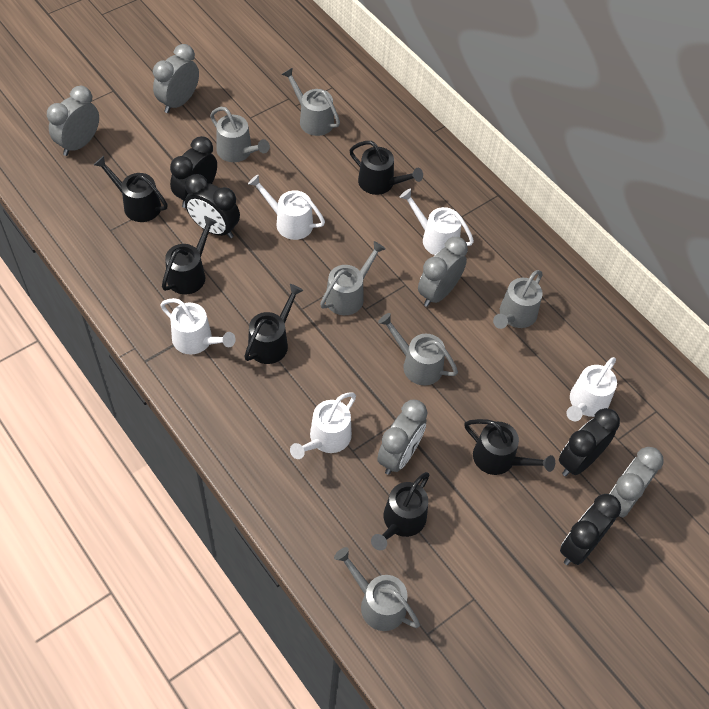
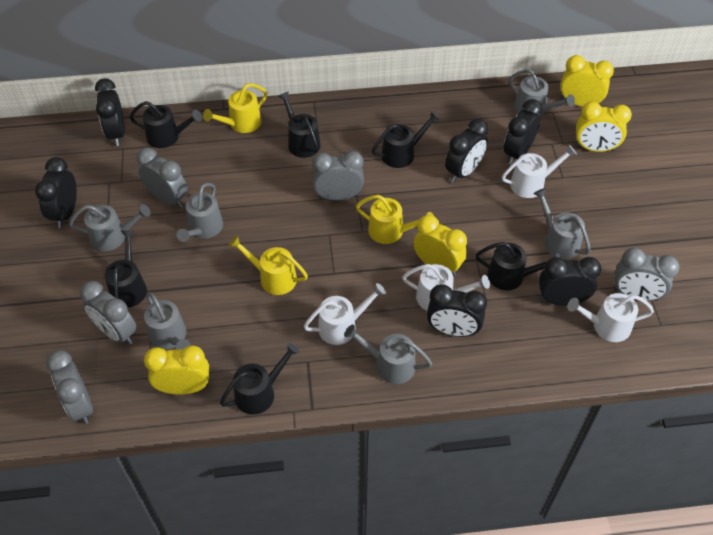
black clock: [170,136,217,208] [185,174,240,238] [559,408,620,476] [560,494,621,565] = 4 -> [35,157,77,228] [95,78,125,146] [427,284,487,337] [445,119,488,183] [503,99,542,165] [539,257,601,306] = 6
white watering can: [160,298,236,355] [248,175,325,240] [290,392,356,459] [400,189,474,255] [566,357,617,421] = 5 -> [304,283,386,345] [402,264,490,311] [502,145,577,198] [567,293,654,342] = 4
yellow clock: none = 0 -> [144,345,209,394] [413,215,467,276] [560,55,614,106] [576,102,632,152] = 4
yellow watering can: none = 0 -> [203,83,267,133] [229,236,308,295] [356,195,434,244] = 3

